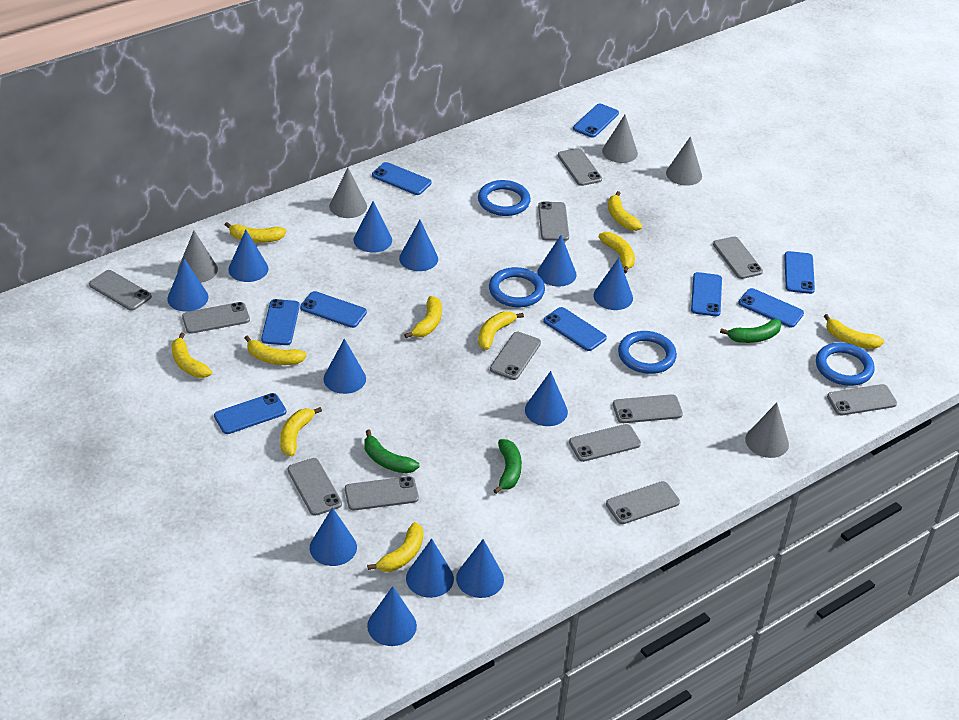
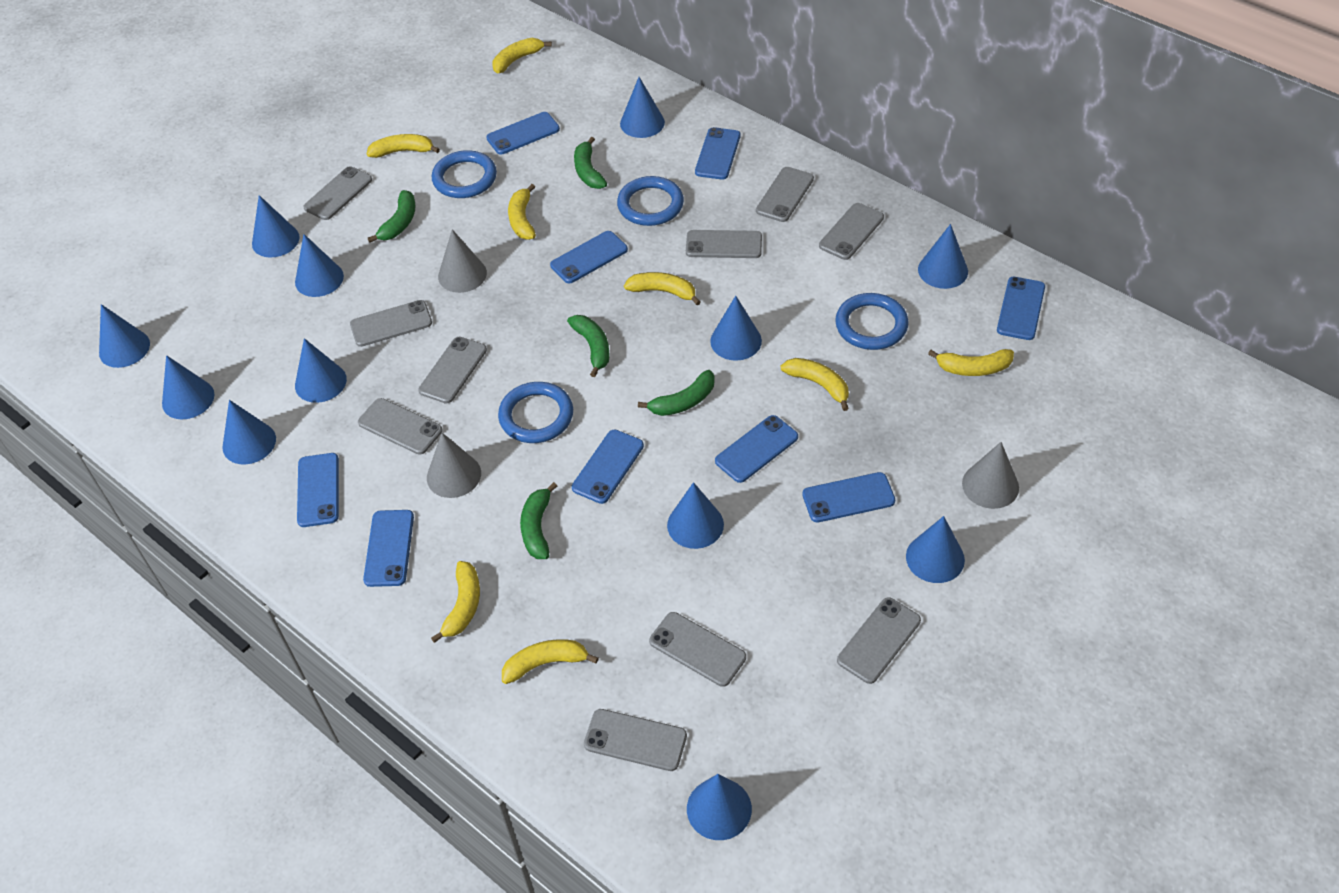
green banana: [364,429,419,473] [493,439,522,494] [720,319,782,343] = 3 -> [368,190,416,243] [520,482,557,559] [567,315,610,377] [574,137,607,189] [638,370,715,416] = 5
grey cone: [178,231,218,283] [329,168,367,218] [602,115,638,163] [666,136,702,186] [745,403,789,458] = 5 -> [427,433,481,498] [438,229,487,293] [962,442,1019,509] = 3
grey phone: [89,270,152,311] [182,302,250,334] [287,458,342,516] [345,476,419,510] [490,332,541,380] [538,202,569,241] [558,148,602,186] [569,424,641,462] [606,481,680,524] [613,394,683,423] [713,236,763,279] [827,384,897,415] = 12 -> [303,166,372,220] [350,300,432,347] [358,398,443,455] [418,337,487,403] [584,709,687,771] [649,612,746,687] [686,230,762,258] [756,167,814,222] [819,203,884,260] [837,597,921,684] = 10
yellow banana: [171,333,212,378] [225,222,286,243] [244,335,307,365] [280,407,322,456] [367,522,423,572] [404,296,442,338] [478,311,524,350] [599,232,635,273] [608,191,643,231] [824,314,884,349] = 10 -> [366,134,440,158] [431,561,480,643] [493,38,552,74] [502,639,599,684] [508,184,536,240] [624,272,701,306] [781,358,849,411] [928,349,1014,376] = 8

